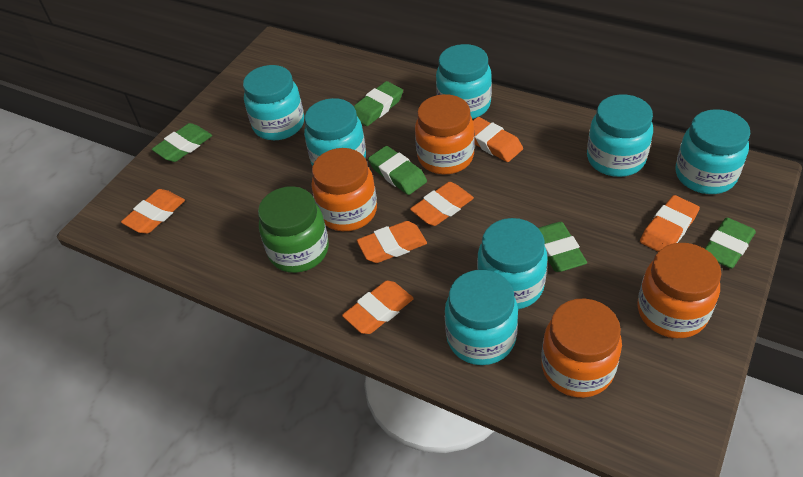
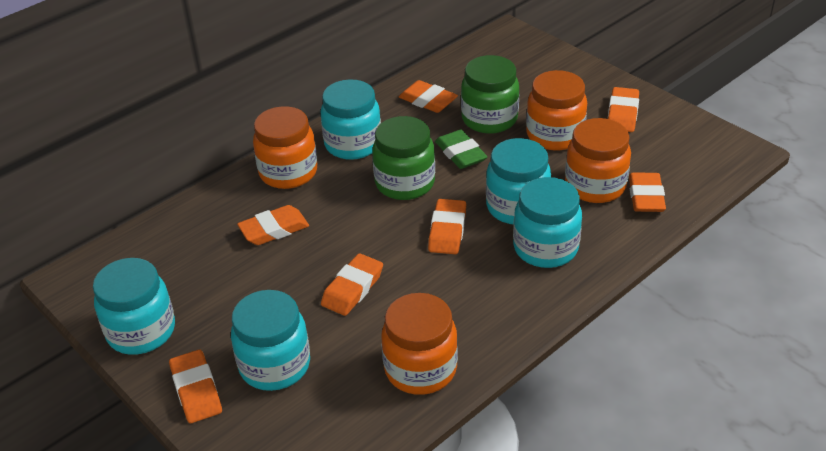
green eraser: [152,123,212,162] [354,81,403,126] [368,146,427,195] [538,222,587,272] [705,218,756,269] = 5 -> [435,130,487,169] = 1
green jar: [258,186,329,273] = 1 -> [372,116,435,200] [461,55,519,134] = 2
orange eraser: [121,189,185,234] [342,281,414,334] [357,221,427,263] [410,182,474,226] [473,117,523,162] [640,195,700,252] = 6 -> [169,350,222,423] [237,205,309,245] [321,253,383,316] [399,80,458,113] [428,199,466,254] [608,87,639,132] [629,172,666,212] = 7
turquoise jar: [243,65,304,140] [304,98,366,166] [436,44,492,119] [445,270,518,365] [477,218,548,309] [587,94,653,177] [675,109,751,194] = 7 -> [93,258,175,355] [231,290,310,391] [321,79,381,160] [486,138,551,225] [513,177,582,268] = 5

